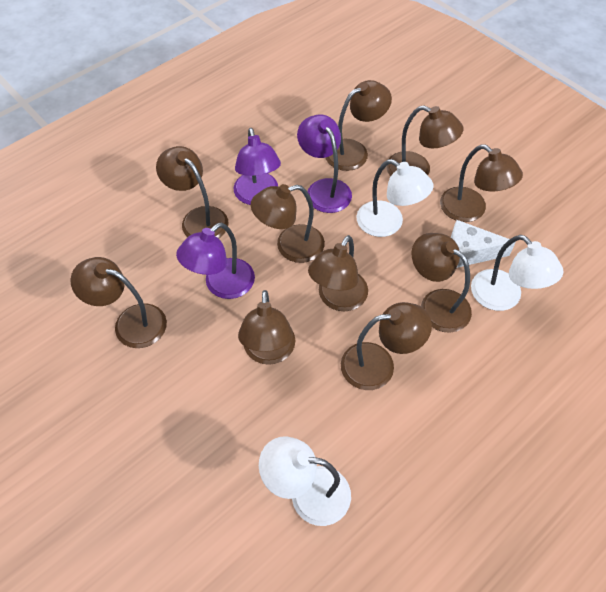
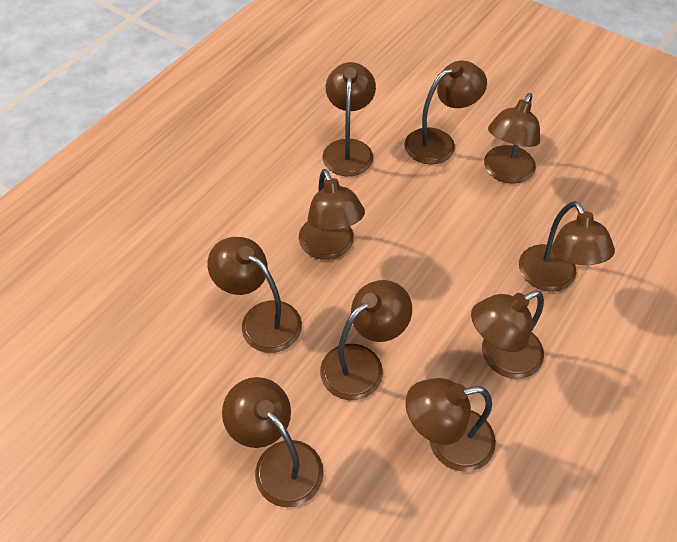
purple lamp: [176,223,255,299] [234,128,281,205] [297,115,352,213] = 3 -> none = 0
white cheese: [451,220,516,268] = 1 -> none = 0
white lamp: [259,436,351,526] [357,159,434,237] [471,235,563,311] = 3 -> none = 0

